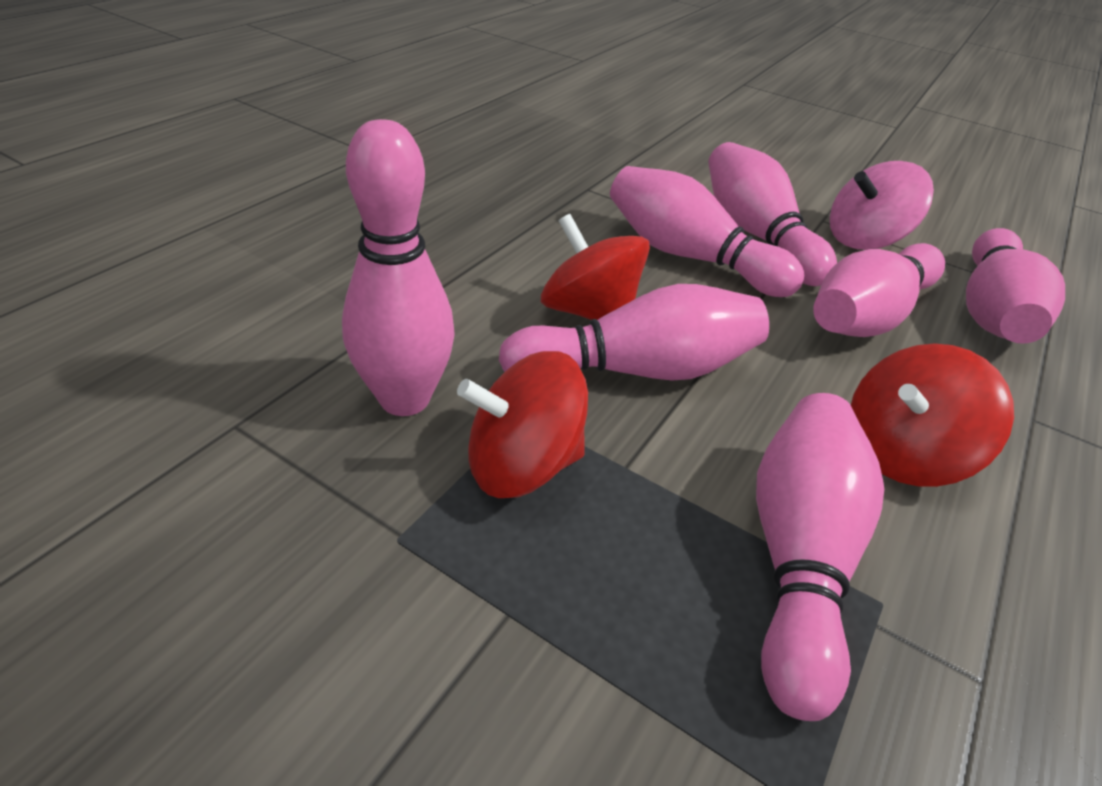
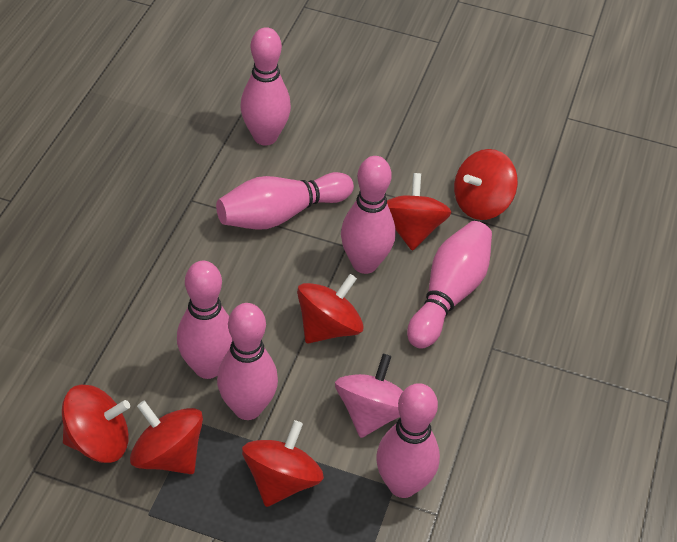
red spinning top: [457,351,588,498] [541,214,650,320] [851,343,1014,487] = 3 -> [62,385,130,463] [130,401,203,474] [242,420,324,507] [297,274,364,343] [387,173,452,251] [454,149,518,220] = 6

